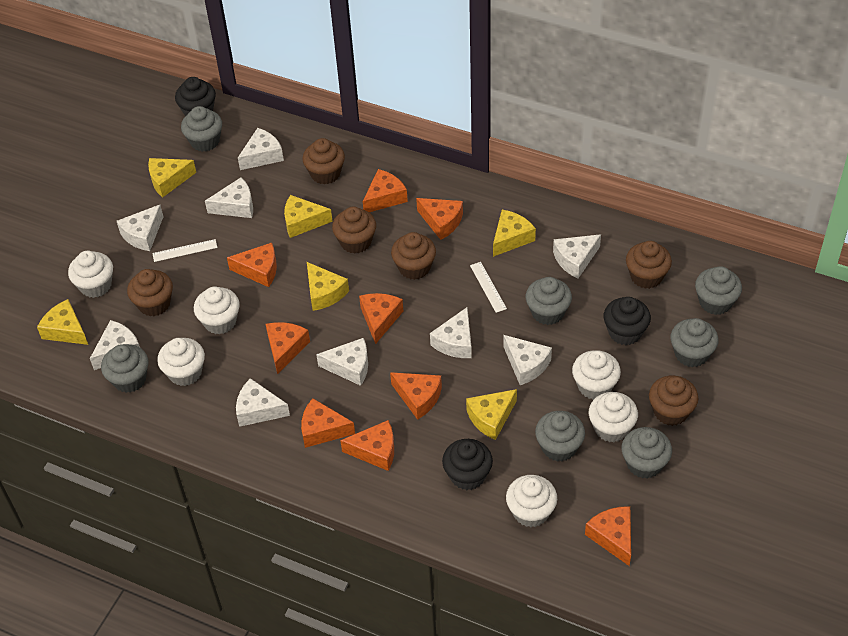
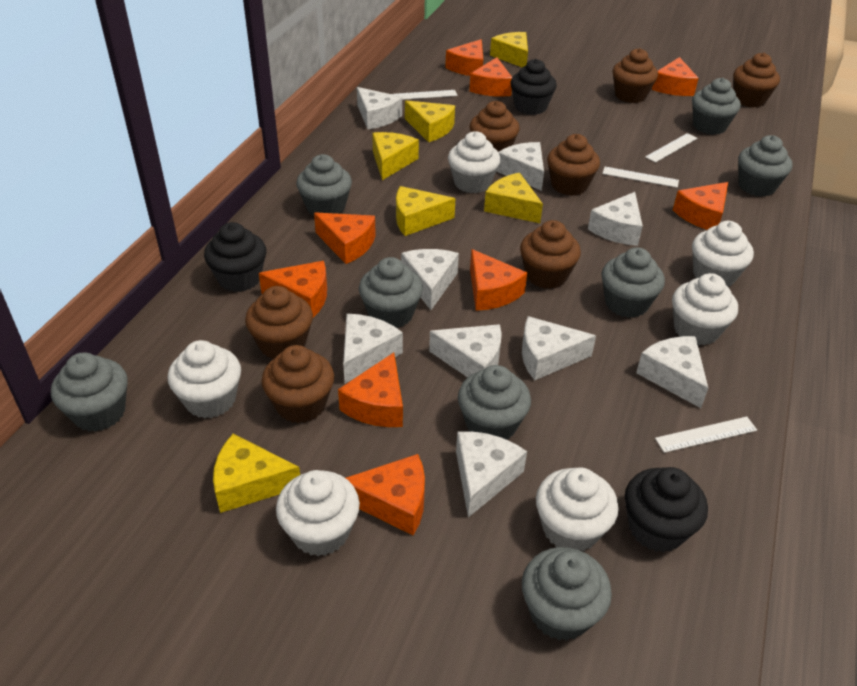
brown cupcake: [127,269,173,316] [302,138,345,184] [332,207,376,254] [391,232,436,280] [626,241,672,289] [649,376,698,426] = 6 -> [245,286,313,359] [261,345,334,423] [470,101,519,152] [520,220,581,289] [547,134,600,196] [613,48,658,103] [734,53,780,107] = 7
grey cupcake: [101,344,148,393] [181,106,222,152] [526,277,572,325] [535,411,585,462] [622,427,672,479] [670,318,719,367] [695,266,742,315] = 7 -> [51,352,128,432] [296,154,352,216] [359,257,423,328] [458,365,531,440] [522,547,612,641] [601,247,665,318] [692,78,741,135] [738,135,792,197] = 8
white ruler: [152,239,218,262] [470,262,507,313] = 2 -> [392,90,458,100] [602,167,679,188] [645,133,698,163] [655,417,757,453] = 4

